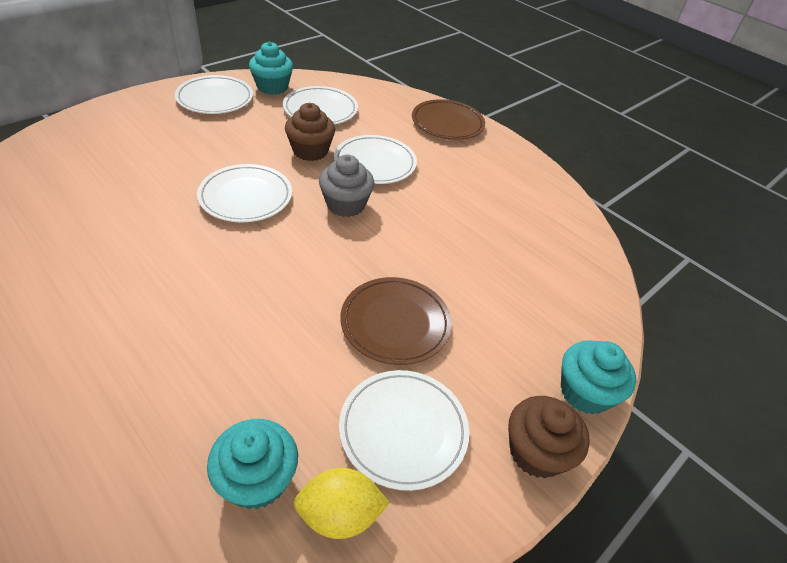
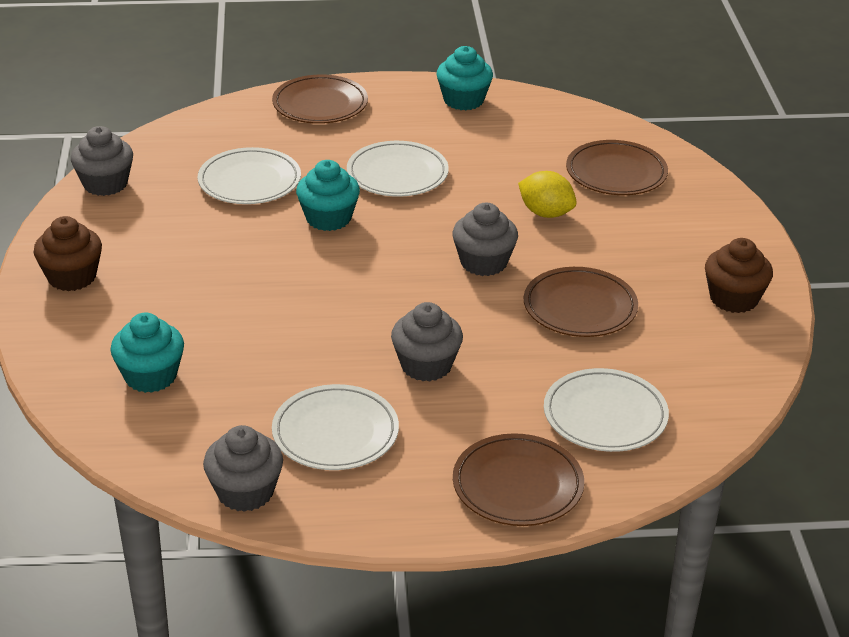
brown plate: [340,277,451,365] [412,99,485,140] = 2 -> [272,74,368,124] [453,433,584,526] [524,267,638,337] [566,140,668,195] = 4
grey cupcake: [319,155,374,217] = 1 -> [71,126,133,196] [203,425,283,512] [391,302,463,382] [452,203,518,276] = 4
white plate: [175,75,253,114] [197,164,292,222] [283,86,358,125] [334,135,417,184] [339,370,469,491] = 5 -> [198,147,301,204] [272,384,399,470] [347,141,449,197] [544,368,669,452] = 4

